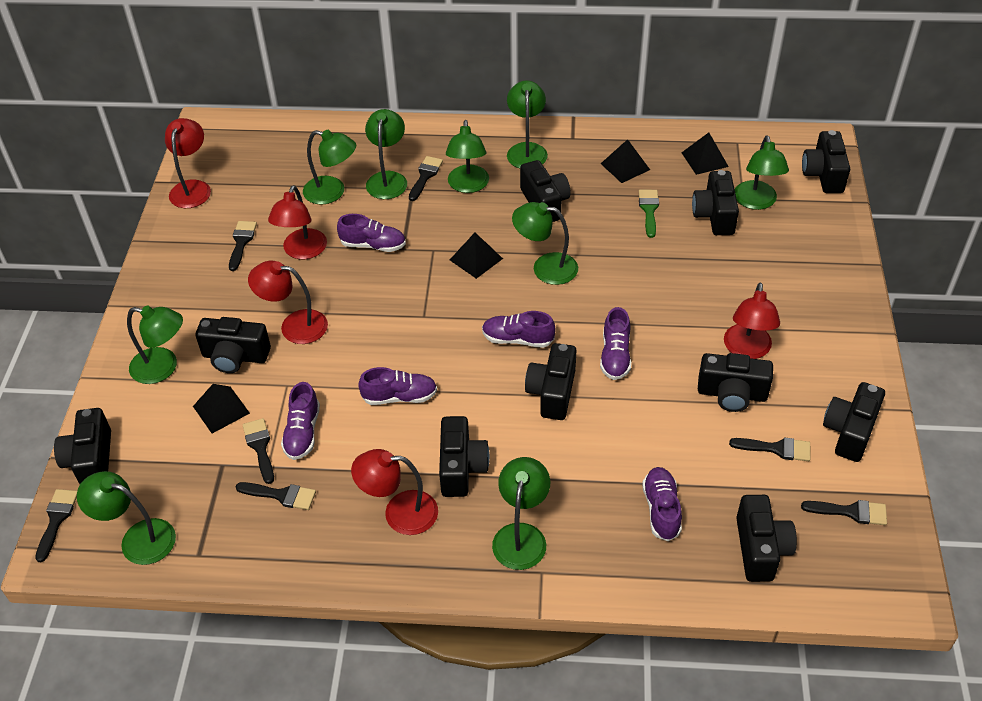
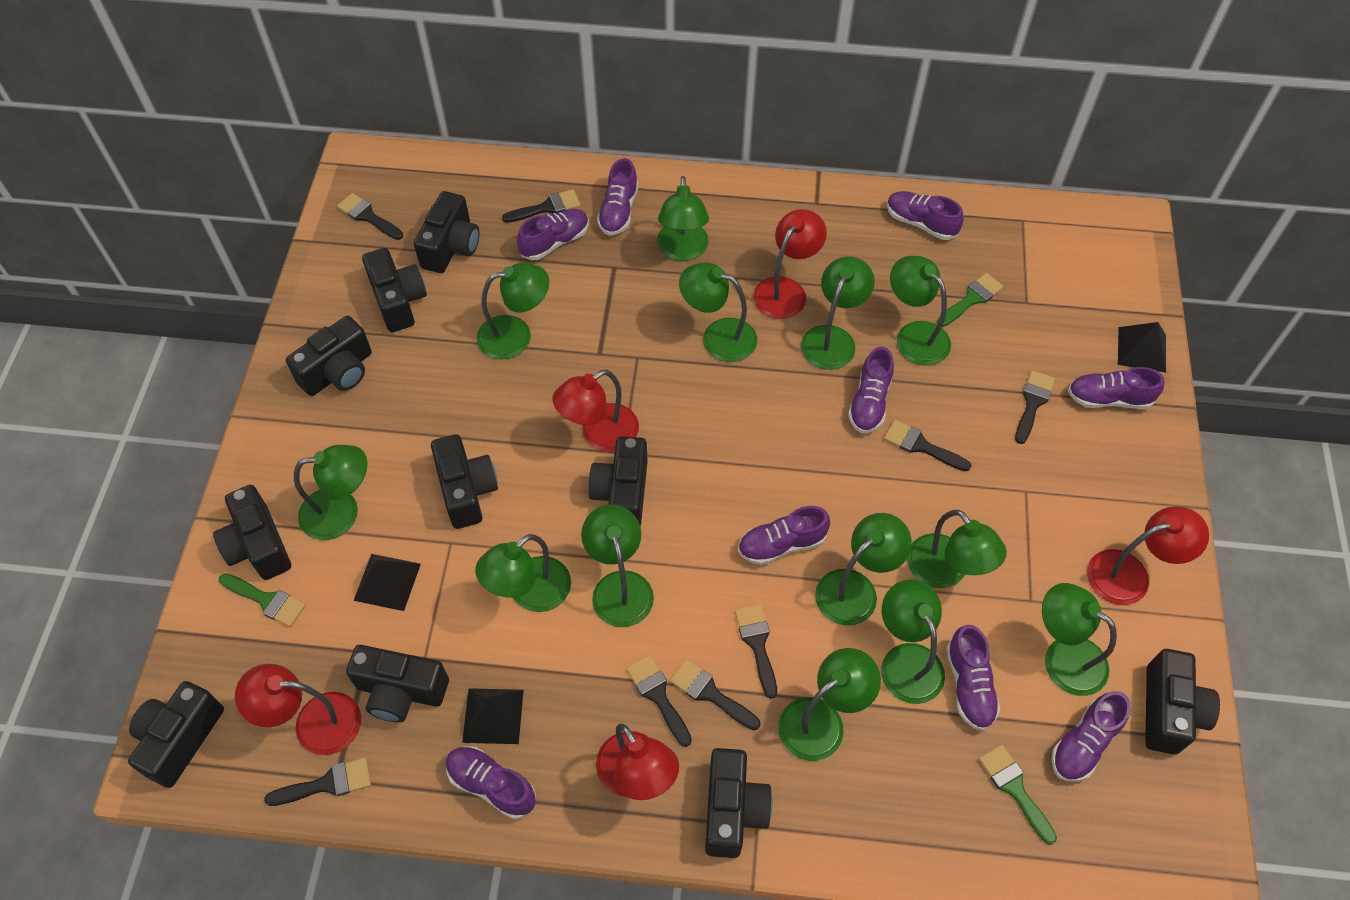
black brush: [35,489,77,562] [229,221,257,271] [236,482,316,510] [243,418,274,484] [409,156,443,201] [729,437,810,461] [801,500,887,525] = 7 -> [264,758,371,806] [337,193,403,240] [502,189,581,223] [626,655,692,747] [670,659,760,730] [735,604,777,699] [884,420,971,471] [1015,370,1055,444] = 8
black pyramid: [193,384,250,433] [450,233,503,279] [601,139,650,183] [682,132,729,175] = 4 -> [354,554,421,611] [462,688,524,744] [1118,322,1166,373] = 3
green brush: [639,190,659,238] = 1 -> [219,573,306,627] [937,273,1004,327] [979,745,1057,845] = 3
green lamp: [77,471,176,565] [127,305,183,384] [303,130,356,205] [365,109,407,199] [446,120,489,193] [492,457,550,570] [507,80,548,168] [512,202,578,285] [735,135,789,210] = 9 -> [294,445,367,540] [475,534,571,612] [477,263,549,359] [581,504,654,627] [657,176,709,261] [679,262,757,362] [778,648,881,761] [801,257,875,370] [815,513,912,626] [881,580,945,704] [890,256,951,365] [907,510,1007,588] [1042,583,1117,696] = 13
purple shoe: [281,382,320,460] [337,214,406,252] [358,367,437,405] [482,311,556,348] [600,307,631,380] [642,467,682,541] = 6 -> [446,746,536,819] [517,209,589,260] [597,158,638,235] [738,506,830,565] [848,347,894,433] [887,191,964,240] [946,625,1000,731] [1051,691,1131,782] [1068,367,1164,409] = 9

